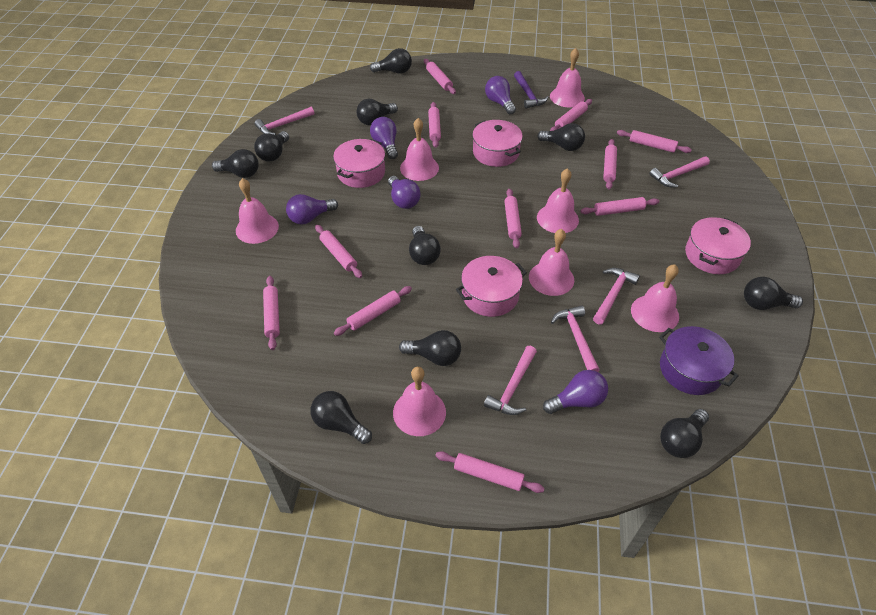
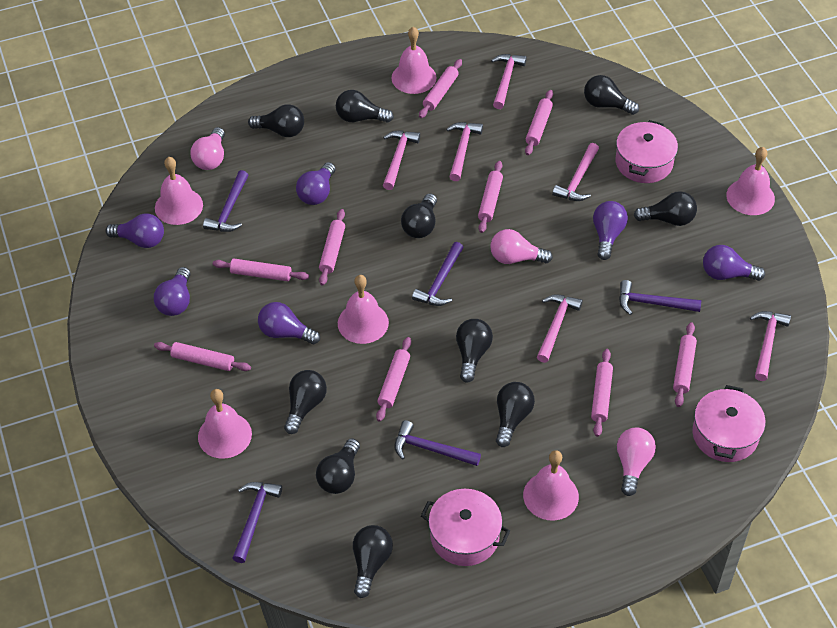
pink bell: [236,178,279,244] [393,367,446,436] [400,118,439,181] [529,229,574,296] [537,168,579,233] [550,48,585,107] [631,264,679,332] = 7 -> [155,157,203,225] [198,389,252,459] [338,275,389,344] [391,27,437,94] [523,450,579,520] [726,147,775,215] = 6
pink hammer: [254,107,314,135] [484,346,537,415] [551,306,600,372] [593,268,640,324] [649,156,710,188] = 5 -> [383,131,420,190] [446,122,483,181] [491,54,527,109] [537,294,583,363] [552,143,599,201] [750,311,791,381] = 6
pink light bulb: none = 0 -> [191,127,225,170] [490,229,553,264] [617,428,656,496] = 3
pink pot: [333,139,385,188] [456,256,527,317] [472,120,523,167] [685,217,751,274] = 4 -> [421,489,510,566] [616,120,678,183] [692,385,766,462] = 3
pink rolling pin: [263,276,280,350] [315,225,362,278] [334,286,412,336] [424,59,456,94] [428,102,441,148] [435,451,544,493] [504,189,522,248] [550,99,592,131] [580,197,659,216] [603,139,617,189] [617,130,692,153] = 11 -> [154,342,251,371] [213,258,309,281] [319,209,345,285] [376,337,411,422] [419,59,462,118] [478,161,503,233] [525,90,553,155] [591,349,613,437] [673,322,697,407] = 9
purple hammer: [514,71,549,109] = 1 -> [203,170,248,232] [232,482,282,563] [394,420,481,466] [412,242,464,306] [619,280,701,315] = 5
purple light bulb: [286,194,338,225] [370,117,398,159] [388,176,421,209] [485,76,516,114] [543,370,608,414] = 5 -> [105,213,164,248] [154,267,190,316] [258,302,320,344] [296,162,335,205] [593,201,628,260] [703,245,765,281] = 6
purple pot: [659,326,739,395] = 1 -> none = 0

